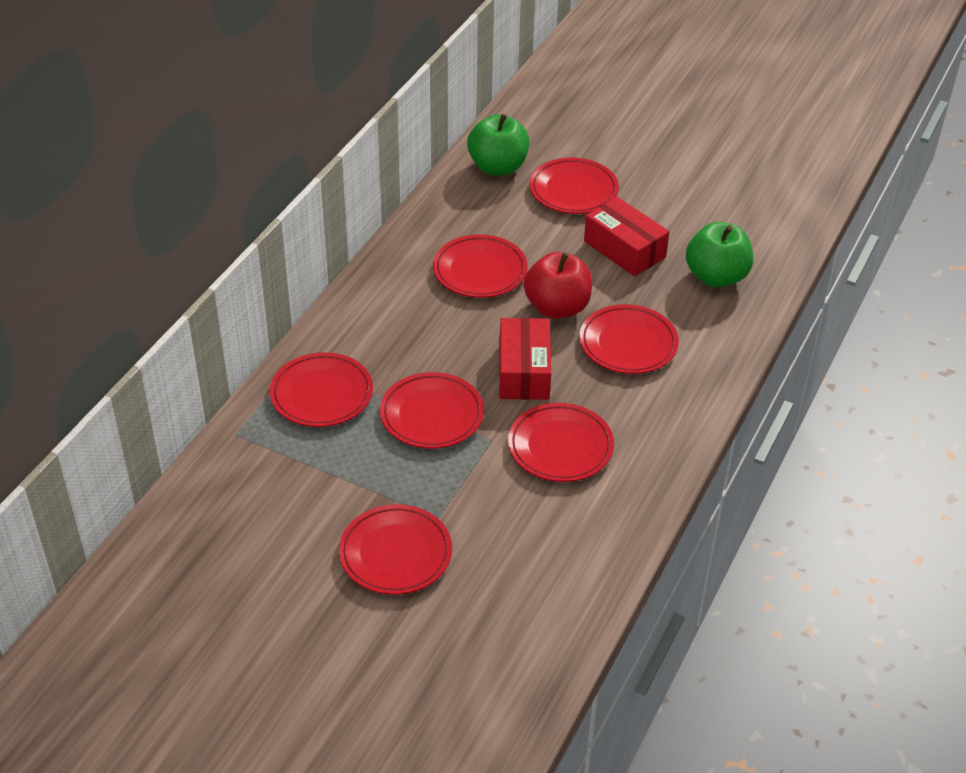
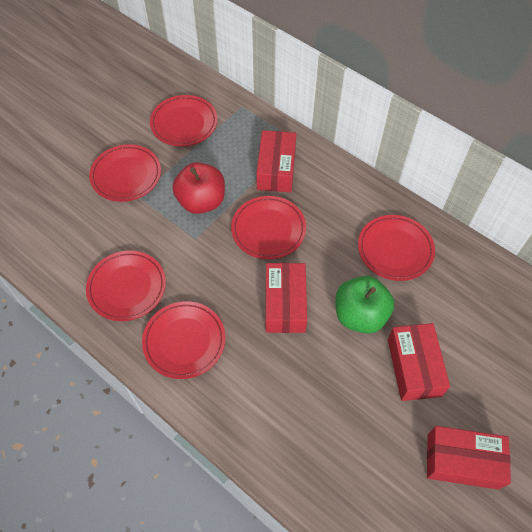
green apple: [467,114,529,176] [686,222,753,288] = 2 -> [335,276,394,334] = 1
red box: [500,318,551,400] [584,197,669,276] = 2 -> [256,130,296,192] [266,263,307,333] [388,323,450,401] [427,426,511,490] = 4
red plate: [270,352,373,427] [339,504,452,595] [380,372,484,449] [433,235,528,298] [508,403,614,482] [530,157,619,214] [579,304,679,374] = 7 -> [86,251,166,321] [89,144,161,202] [142,301,226,379] [150,95,217,146] [231,196,306,259] [358,215,435,281] = 6

